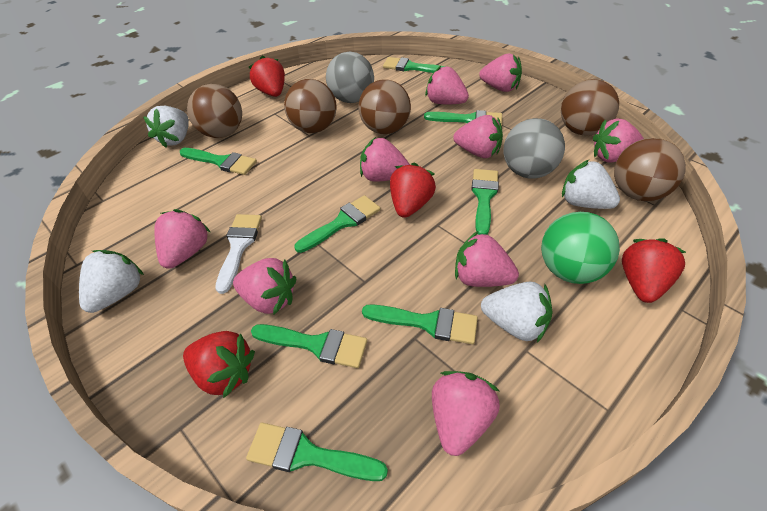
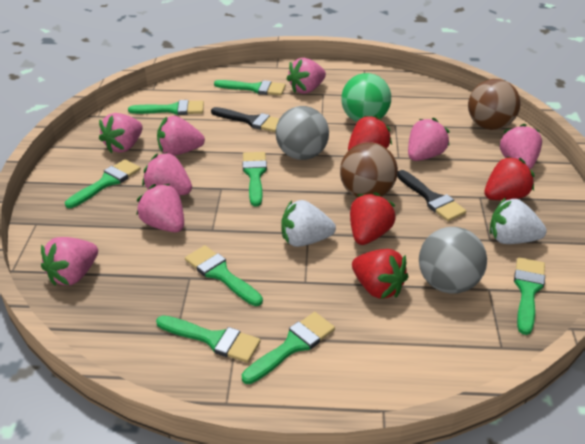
black brush: none = 0 -> [211,107,279,132] [397,170,466,221] = 2
brown ball: [187,84,242,138] [284,79,337,133] [359,79,411,134] [561,79,619,136] [614,138,686,201] = 5 -> [340,142,398,198] [468,79,520,130] = 2
pink strawberry: [154,209,210,269] [233,258,296,315] [360,137,410,182] [425,66,469,105] [432,371,500,456] [453,115,503,158] [455,231,519,287] [479,54,522,92] [593,118,644,163] = 9 -> [41,237,98,286] [99,113,143,153] [136,184,184,232] [142,152,192,195] [157,116,205,156] [287,58,326,94] [408,118,450,161] [499,124,542,170] = 8
white brush: [215,214,262,294] = 1 -> none = 0
white strawberry: [79,250,144,313] [143,106,189,148] [481,282,552,343] [562,160,620,209] = 4 -> [281,200,336,247] [490,198,547,244] = 2

